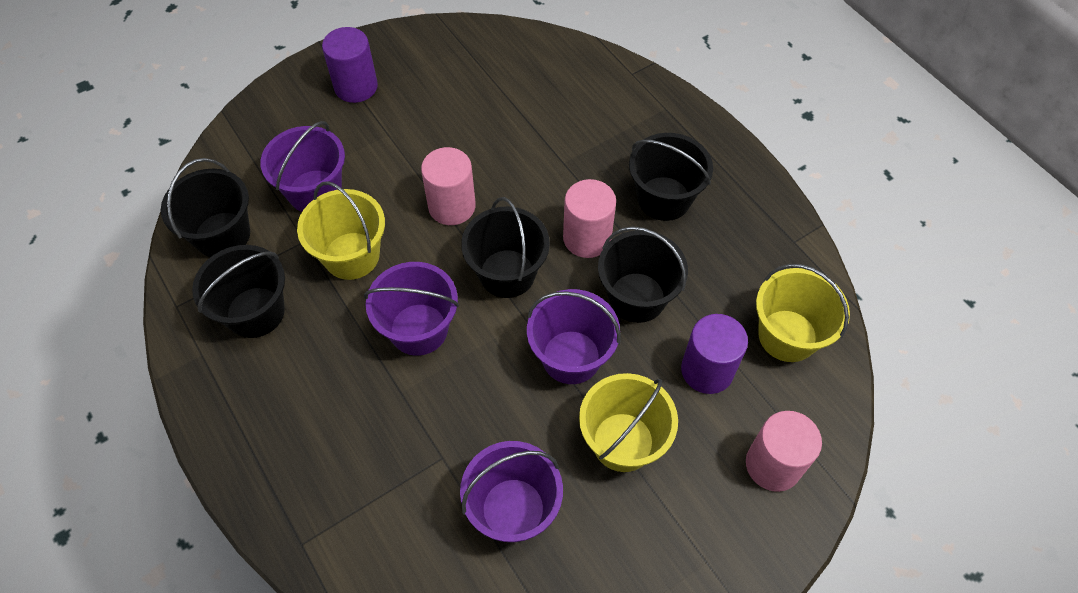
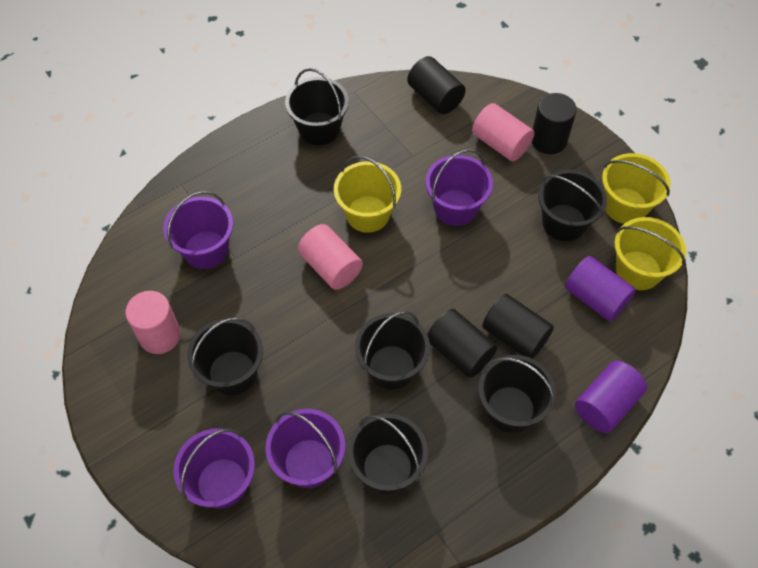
black bucket: [161,158,250,257] [192,245,285,338] [461,197,550,298] [598,226,688,323] [629,133,713,221] = 5 -> [187,317,263,395] [285,68,349,145] [348,413,428,493] [355,311,430,390] [478,355,556,433] [538,170,607,241] = 6
black cylinder: none = 0 -> [407,56,466,114] [427,309,497,378] [482,294,554,359] [532,93,577,154] = 4

